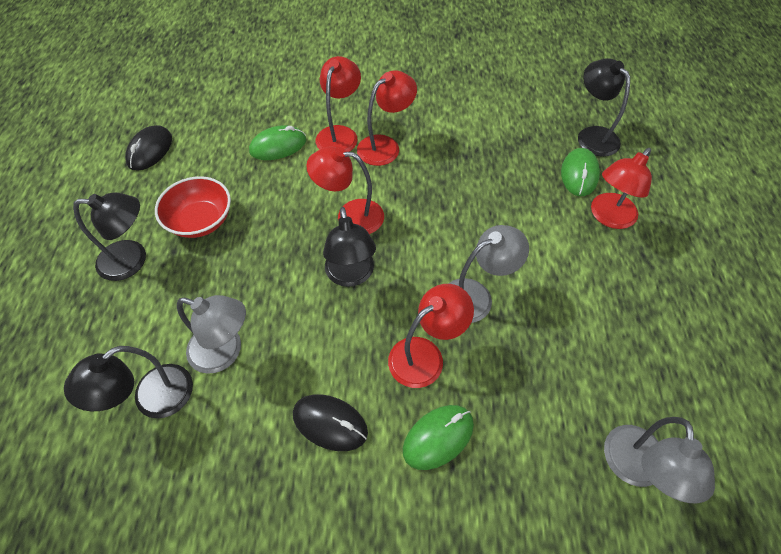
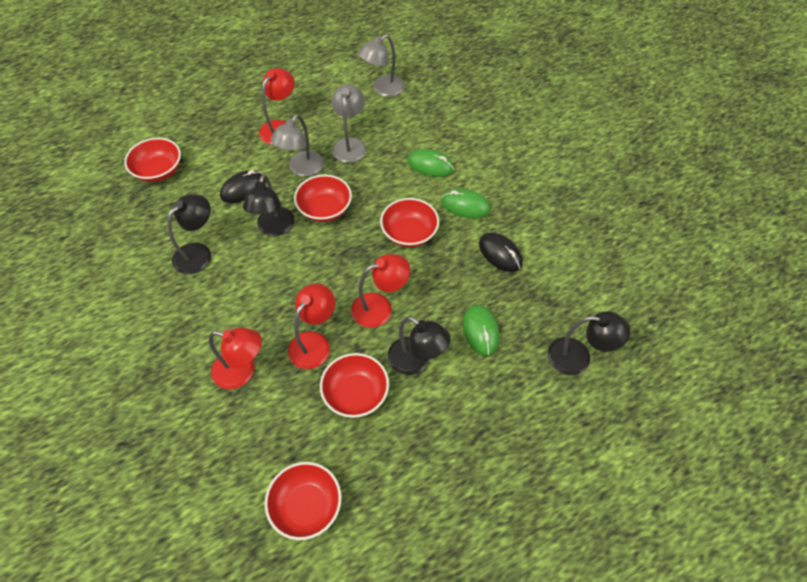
red bowl: [155,176,231,238] = 1 -> [124,138,181,182] [265,462,341,540] [294,174,352,222] [320,353,389,418] [380,198,439,247] = 5
red lamp: [306,146,384,234] [316,56,361,152] [357,70,417,166] [388,284,474,388] [591,148,652,229] = 5 -> [209,327,262,389] [259,68,295,144] [288,283,335,369] [351,254,410,328] = 4

